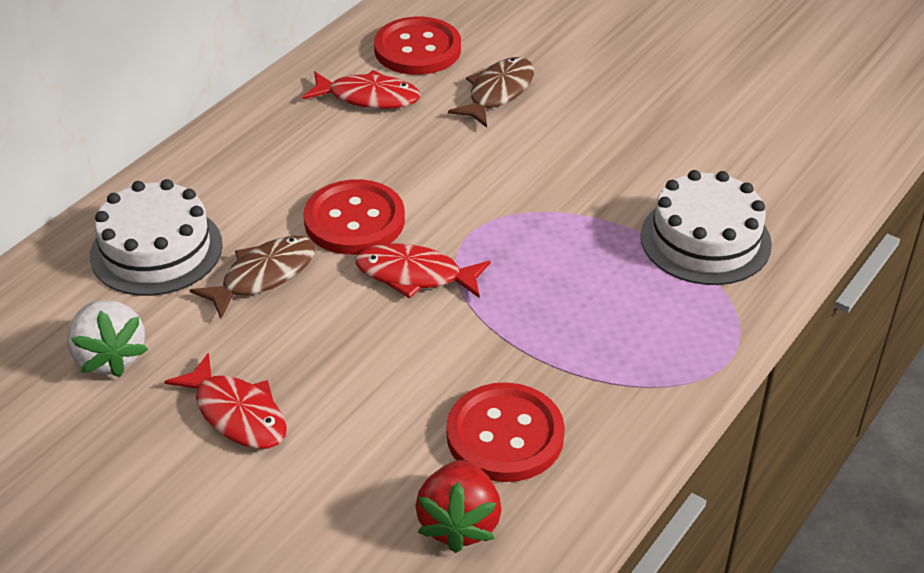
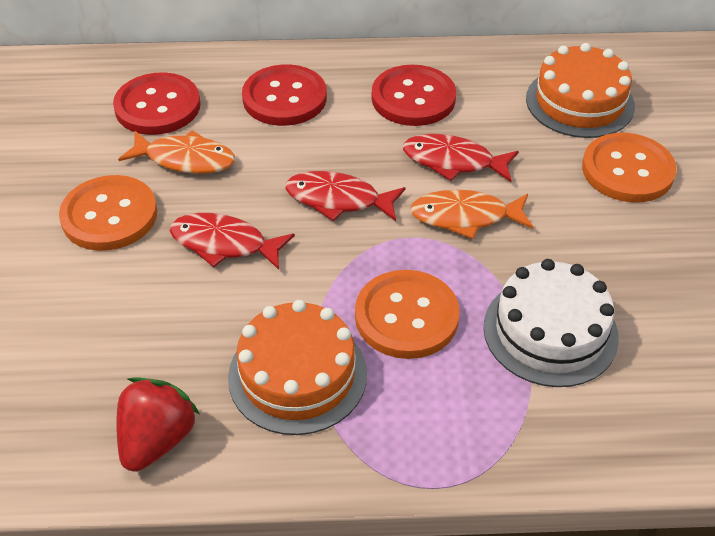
brown fish: [190,236,316,319] [448,57,534,127] = 2 -> none = 0
orange button: none = 0 -> [59,175,157,251] [355,270,460,359] [582,133,677,203] = 3
orange cake: none = 0 -> [228,300,367,435] [526,43,635,138] = 2
orange fish: none = 0 -> [118,130,235,174] [410,190,533,239] = 2
white cake: [90,179,223,296] [640,170,772,285] = 2 -> [483,259,619,387] = 1
white strawberry: [67,300,148,377] = 1 -> none = 0

